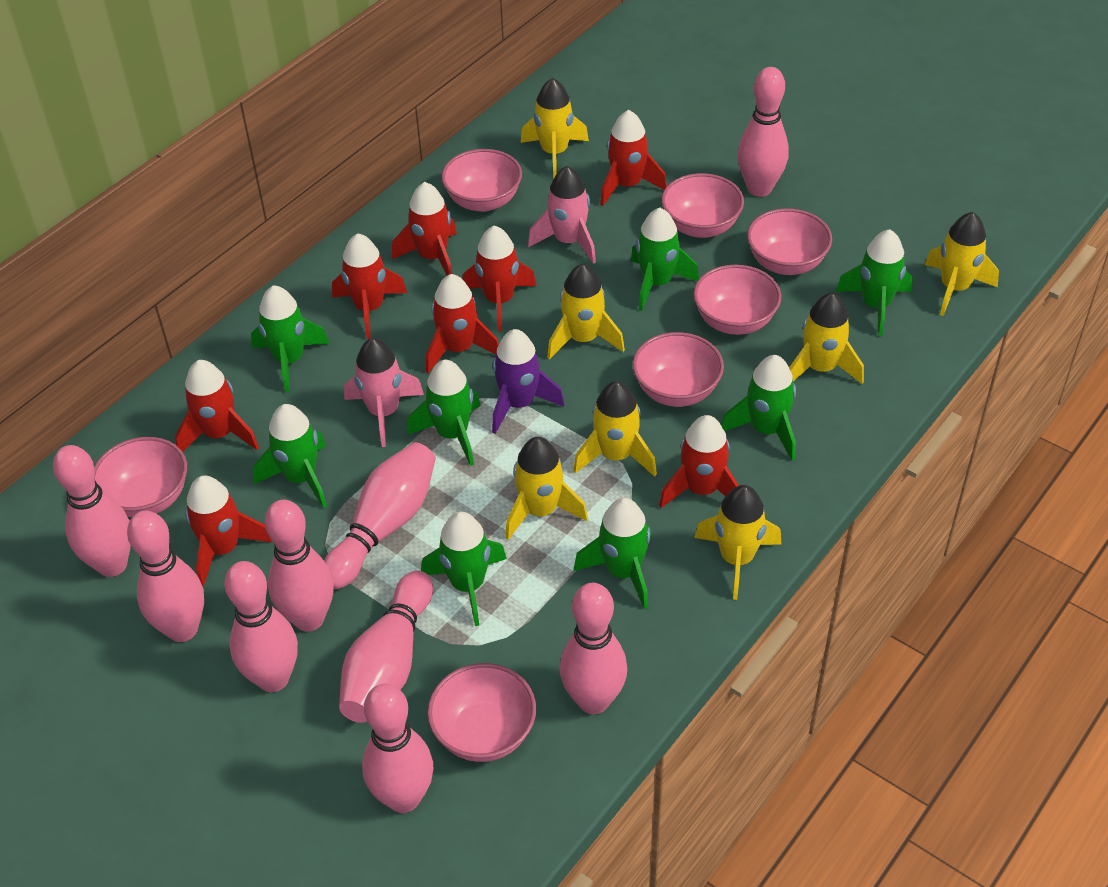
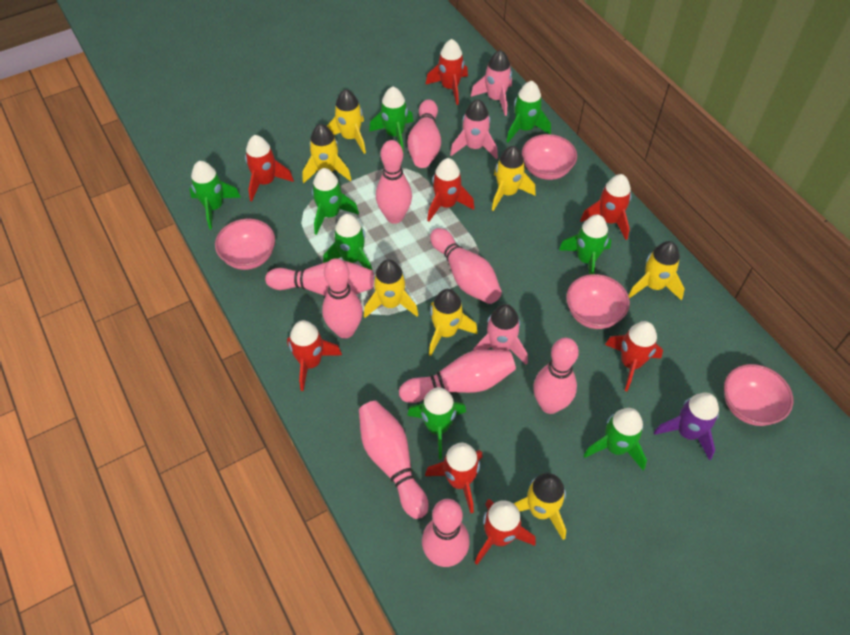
pink bowl: [94,437,187,517] [427,663,536,762] [441,149,522,212] [632,332,724,407] [661,173,744,238] [693,265,781,335] [747,208,832,275] = 7 -> [215,219,275,270] [522,134,577,180] [566,274,630,329] [724,364,793,426] = 4
pink rocket: [344,338,424,447] [528,166,596,264] = 2 -> [450,99,498,159] [471,50,512,116] [473,304,528,365] = 3

